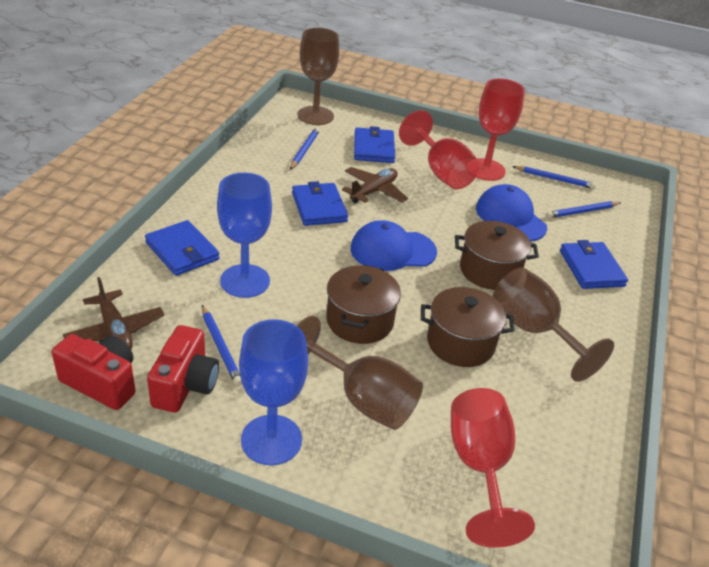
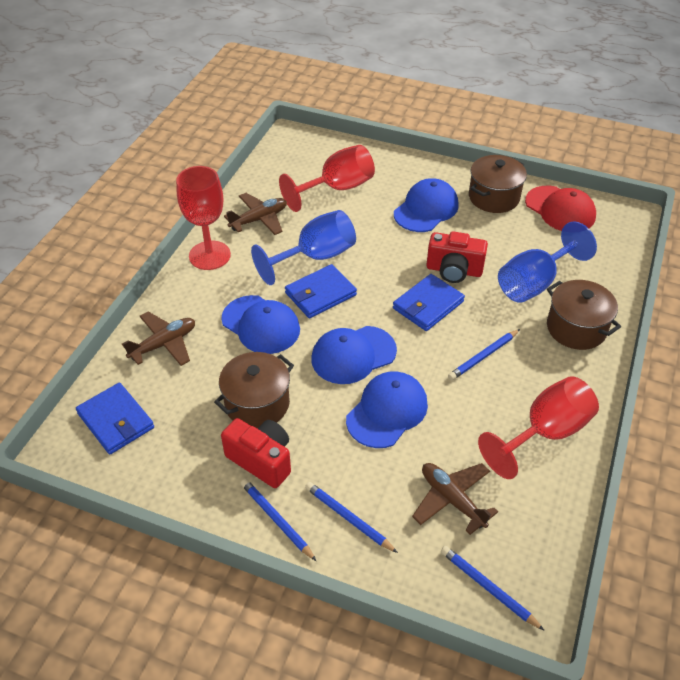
blue cap: [351,220,437,271] [476,184,547,242] = 2 -> [221,295,300,354] [311,326,397,384] [346,372,428,448] [394,178,459,232] = 4
blue wallet: [145,220,220,276] [292,181,348,226] [354,126,395,163] [560,240,628,289] = 4 -> [76,383,154,454] [285,264,357,319] [393,274,465,331] = 3
brown goblet: [297,316,423,430] [298,28,339,125] [493,267,614,382] = 3 -> none = 0
brown plane: [63,277,164,349] [342,167,408,204] = 2 -> [122,312,195,366] [224,193,287,235] [412,463,498,535] = 3
red cap: none = 0 -> [525,186,596,231] = 1

